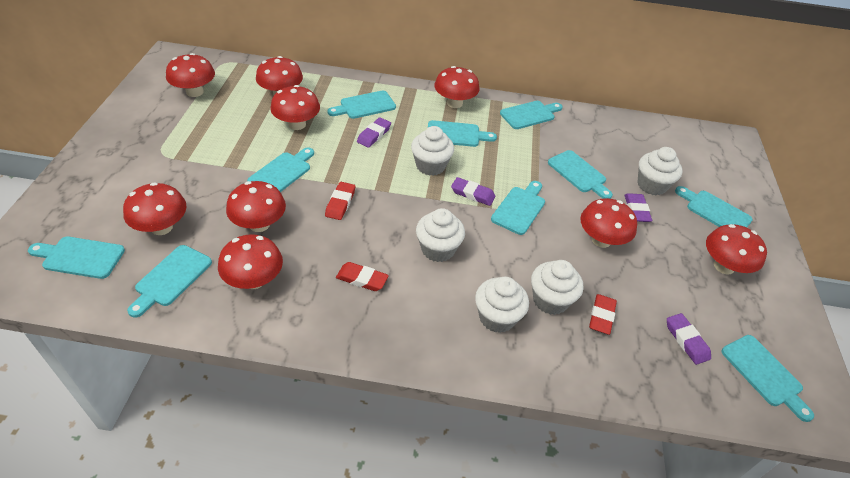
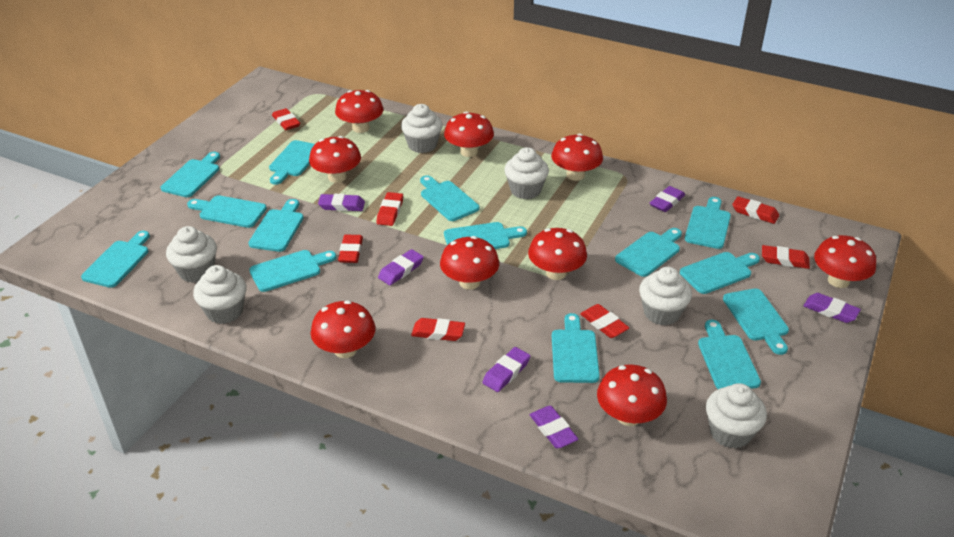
purple eraser: [357,117,391,148] [451,177,495,206] [624,193,652,222] [667,313,711,365] = 4 -> [318,194,365,211] [378,249,424,285] [482,347,530,392] [530,406,578,449] [650,186,685,212] [804,293,861,323] = 6
red eraser: [325,182,355,220] [336,262,389,291] [589,294,617,335] = 3 -> [272,108,300,130] [338,235,363,263] [377,192,403,226] [411,318,465,341] [580,304,629,338] [732,196,779,224] [762,245,810,269] = 7
turquoise cutting board: [28,237,125,279] [127,245,212,318] [247,147,314,192] [327,91,396,119] [428,120,497,147] [491,181,545,235] [500,101,563,129] [548,150,613,199] [675,186,753,228] [722,335,814,422] = 10 -> [81,231,150,288] [161,152,220,197] [187,195,267,228] [248,199,304,252] [249,250,336,292] [269,140,315,185] [420,175,479,221] [444,222,527,249] [552,313,600,383] [615,228,682,277] [680,252,760,294] [685,197,731,249] [698,320,761,389] [723,288,789,355] = 14
white cupcake: [411,126,454,176] [416,208,465,262] [475,277,529,333] [531,260,583,315] [637,147,683,195] = 5 -> [166,226,217,283] [193,265,246,324] [401,104,443,153] [504,147,549,199] [639,267,692,325] [706,383,767,449] = 6

